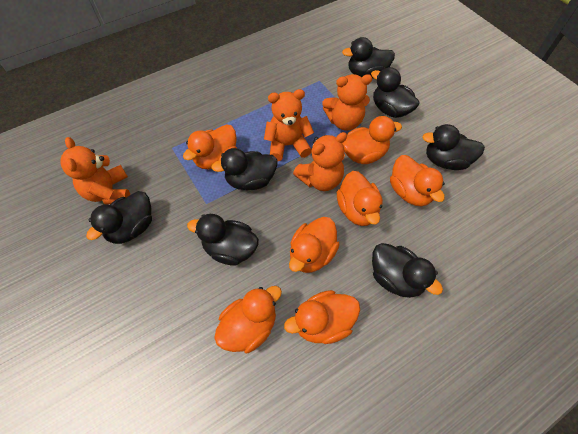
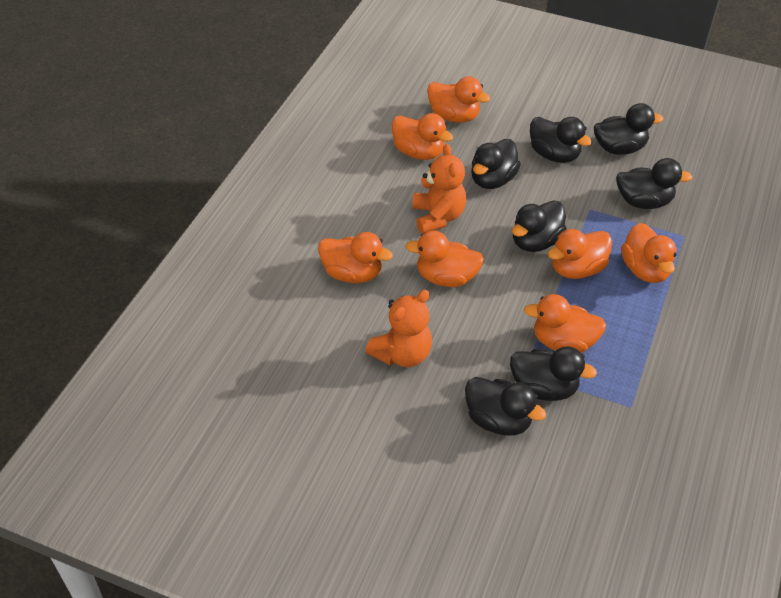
orange teddy bear: [60,137,130,204] [264,89,314,161] [293,132,347,191] [322,74,372,131] = 4 -> [365,290,432,367] [412,144,466,234] = 2

